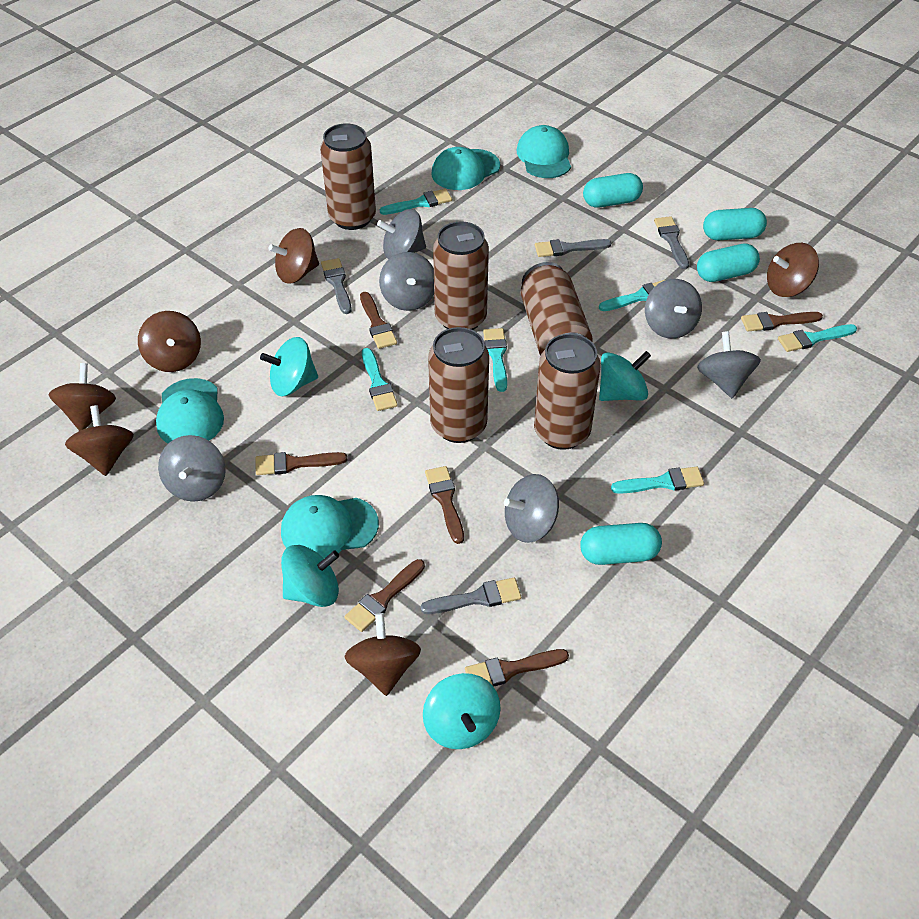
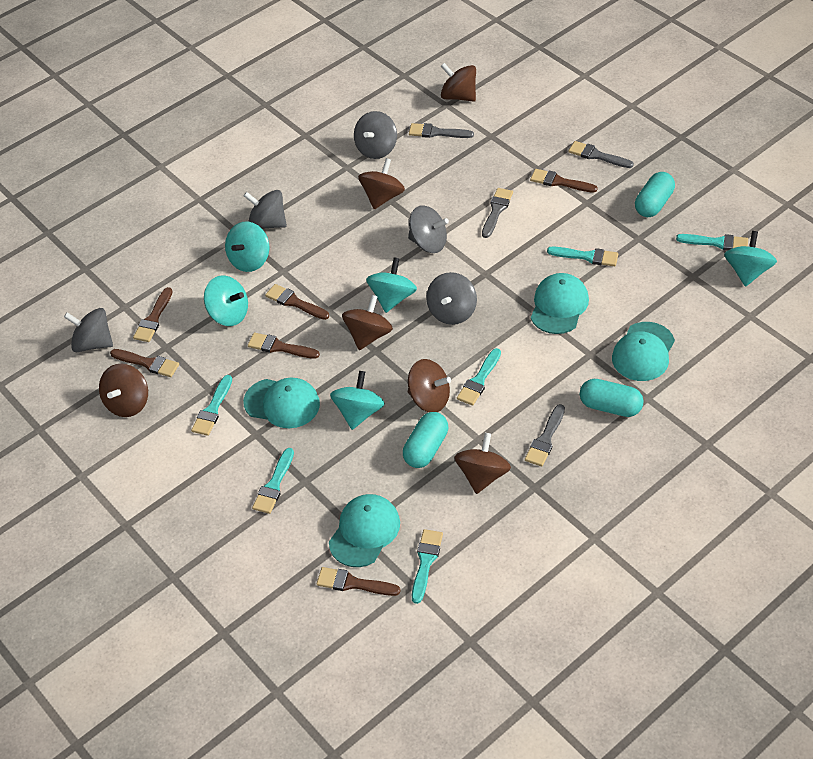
brown can: [320,123,376,230] [428,327,489,443] [433,221,489,330] [521,262,593,356] [534,334,601,450] = 5 -> none = 0
grey spinning top: [158,435,226,502] [377,209,426,260] [379,252,434,311] [504,474,559,543] [645,279,702,339] [697,331,761,398] = 6 -> [64,308,113,352] [244,190,287,229] [354,111,397,159] [408,205,449,253] [426,272,477,325] = 5
turquoise capsule: [580,523,662,565] [583,173,643,208] [697,243,760,282] [703,208,767,240] = 4 -> [403,412,448,468] [580,379,644,417] [635,172,675,217] = 3
turquoise spinning top: [260,337,318,396] [281,545,339,607] [423,673,500,749] [599,351,651,401] = 4 -> [204,276,248,326] [225,222,270,272] [330,371,385,430] [366,257,417,313] [724,231,777,287] = 5

